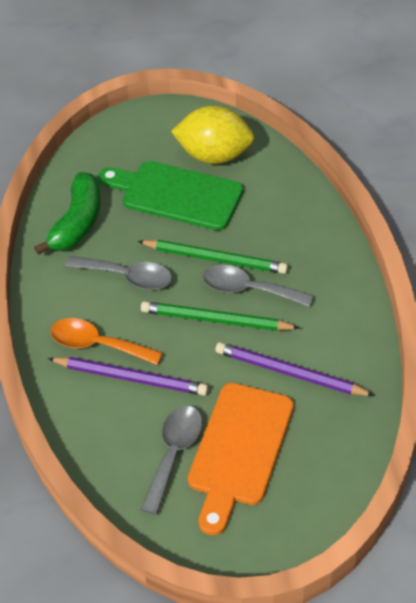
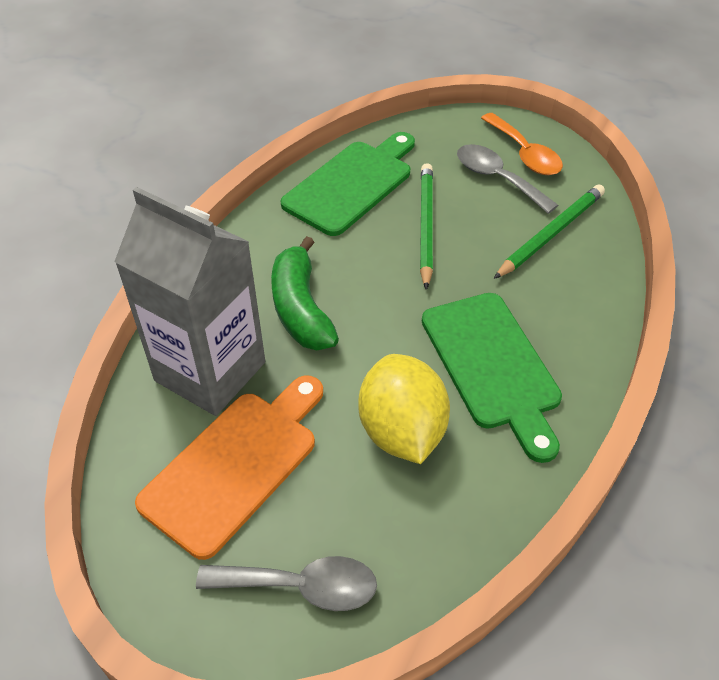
green cutting board: [98,161,243,231] = 1 -> [281,132,415,236] [422,293,562,463] = 2
grey carton: none = 0 -> [114,187,265,416] = 1
grey spoon: [65,256,172,290] [140,406,202,515] [202,265,313,307] = 3 -> [196,556,377,611] [457,144,558,214] = 2
purple pencil: [48,357,208,396] [215,342,375,396] = 2 -> none = 0

